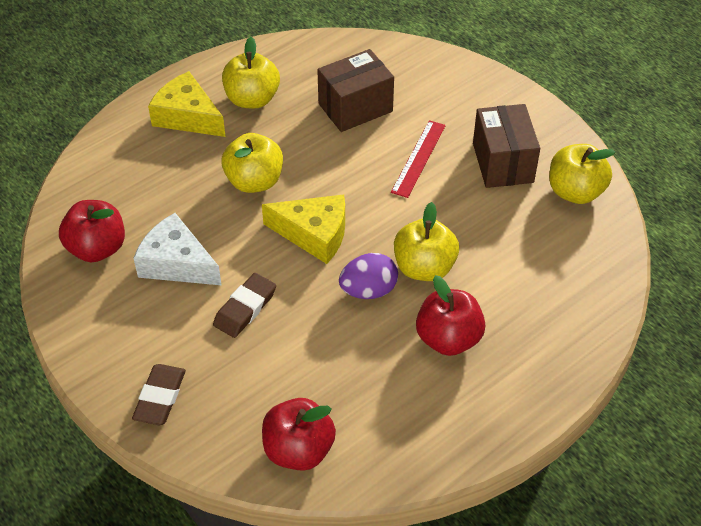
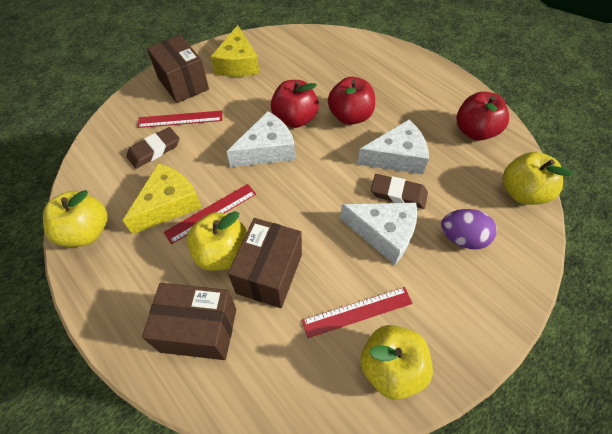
brown box: [317,49,394,132] [473,104,540,188] = 2 -> [142,283,236,360] [147,35,209,103] [228,218,302,308] = 3
red ruler: [391,120,446,198] = 1 -> [137,111,222,128] [164,184,256,244] [302,287,413,338] = 3
white cheese: [133,213,222,286] = 1 -> [227,111,295,167] [340,203,417,265] [357,119,429,174] = 3

